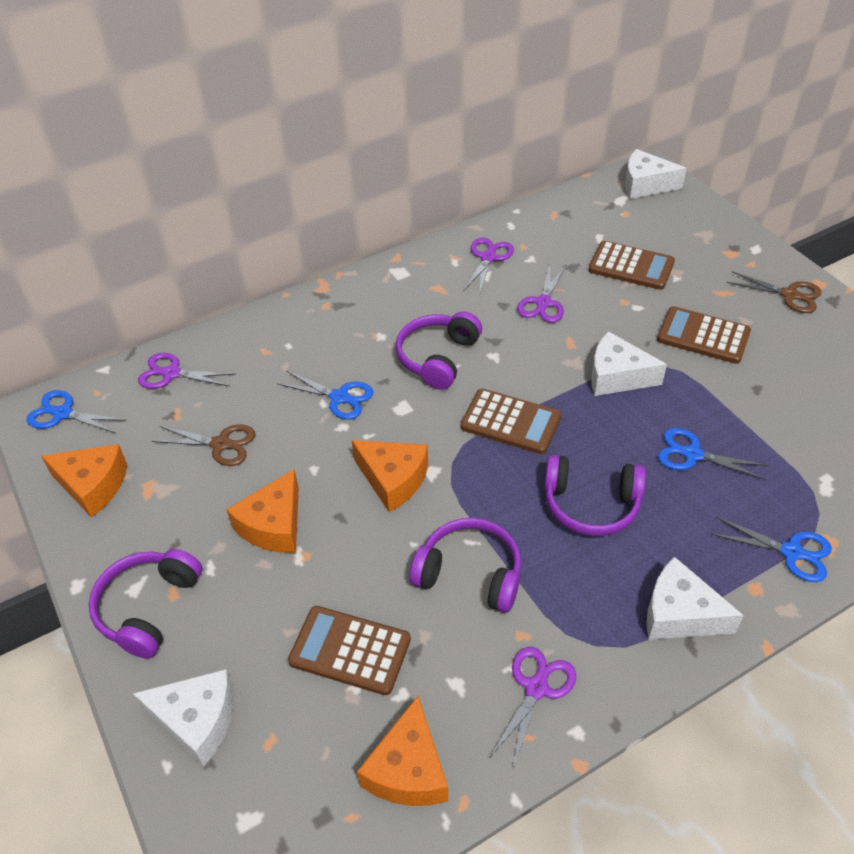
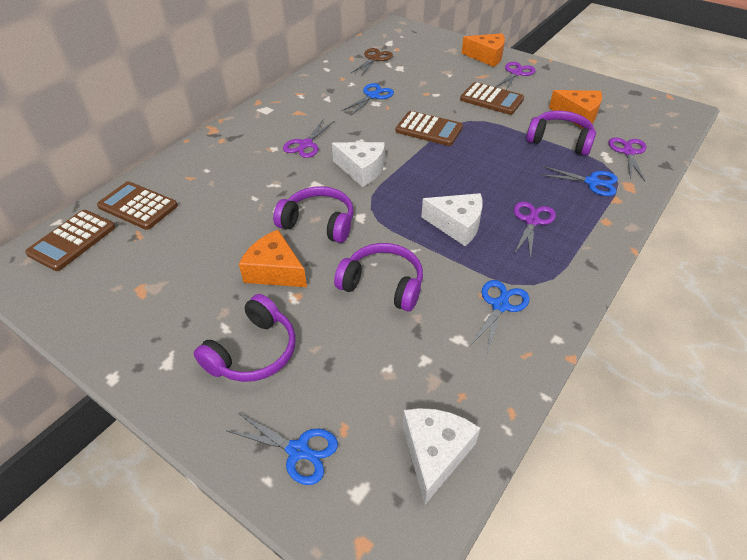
brown scissors: [152,424,255,466] [727,271,822,313] = 2 -> [351,48,393,76] = 1
orange cheese: [41,444,127,518] [226,469,299,553] [352,440,428,512] [357,696,448,806] = 4 -> [239,230,307,287] [462,33,505,67] [549,90,602,129] = 3
white cheese: [133,669,234,766] [591,331,667,396] [625,149,687,199] [646,557,744,640] = 4 -> [332,142,385,187] [403,408,480,504] [421,193,483,246] = 3

